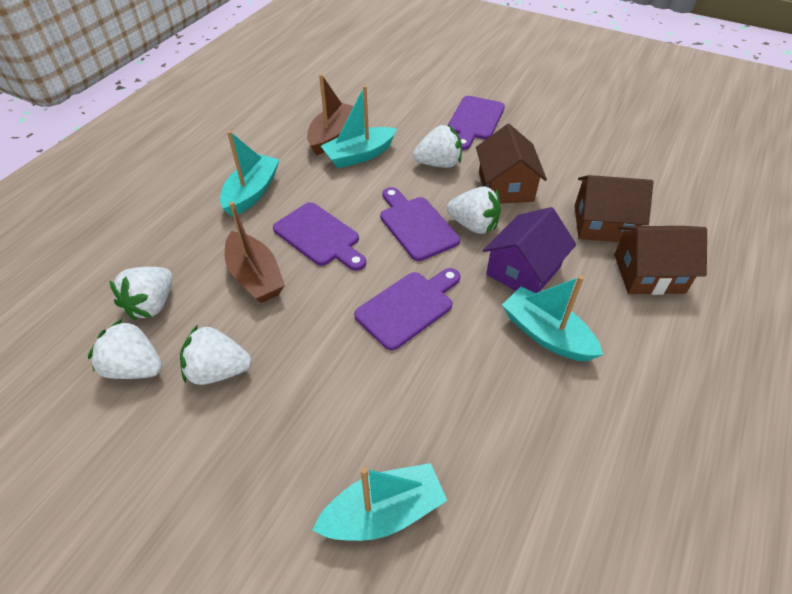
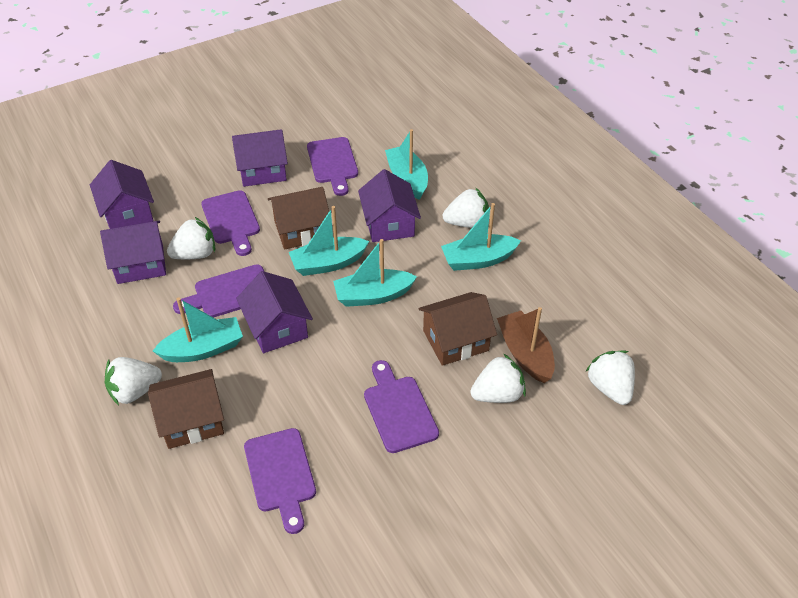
brown boat: [225,201,285,303] [307,74,354,155] = 2 -> [497,307,555,383] = 1
purple cutting board: [273,202,366,271] [354,268,460,351] [380,187,460,261] [448,96,505,150] = 4 -> [173,264,264,318] [201,190,260,256] [244,428,316,534] [307,137,358,196] [364,360,439,453] = 5
purple house: [483,207,576,293] = 1 -> [90,160,154,229] [100,221,166,284] [232,129,288,187] [236,271,313,353] [358,169,421,242] = 5
turquoise boat: [220,131,279,217] [312,463,447,541] [321,85,397,168] [502,275,603,361] = 4 -> [153,298,243,362] [289,206,369,276] [333,239,417,307] [385,129,428,200] [441,203,521,271] = 5

